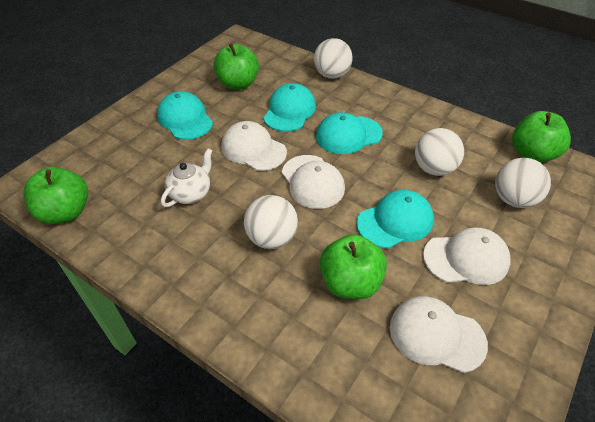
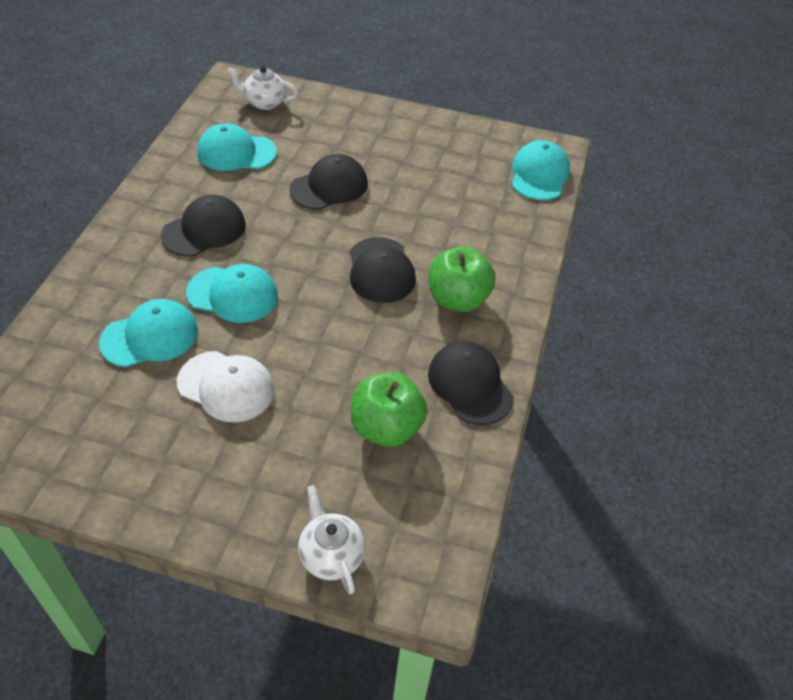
black cap: none = 0 -> [161,195,246,256] [289,154,368,210] [350,237,416,303] [428,341,514,425] = 4
green apple: [23,167,88,224] [213,43,259,90] [320,234,387,299] [512,111,571,163] = 4 -> [351,372,428,447] [429,247,496,312] = 2
white ball: [244,195,298,249] [314,38,353,79] [415,128,464,176] [495,158,551,208] = 4 -> none = 0
white cap: [221,121,287,171] [282,155,345,209] [390,296,488,373] [423,228,511,285] = 4 -> [177,351,275,423] = 1
white teapot: [161,148,212,207] = 1 -> [227,66,298,110] [298,485,366,594] = 2

